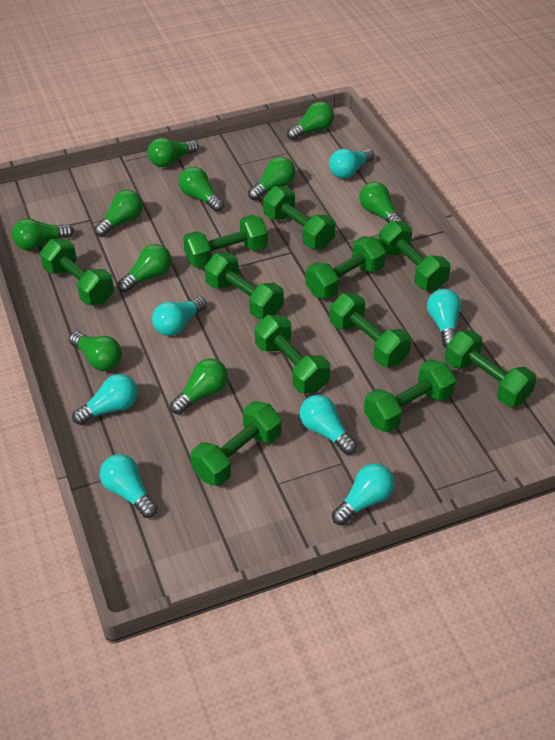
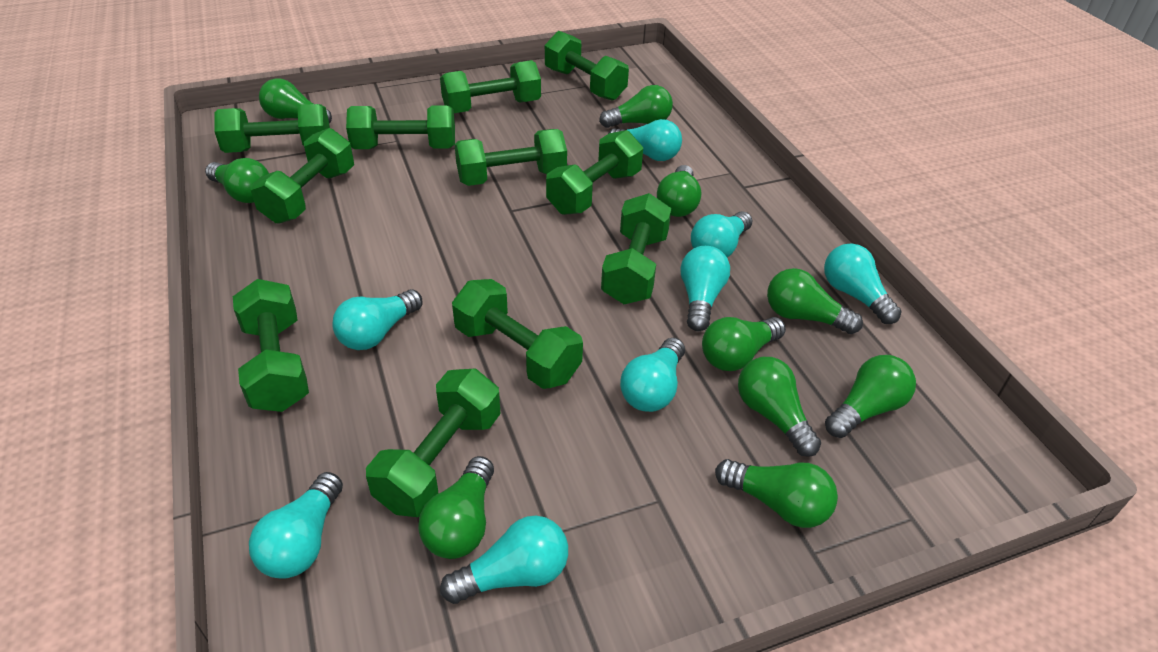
turquoise light bulb: [72,374,138,425] [100,454,158,518] [152,297,207,336] [300,395,357,455] [329,149,374,179] [332,463,395,525] [427,289,461,348] = 7 -> [249,472,343,579] [332,289,423,350] [440,516,568,604] [608,119,682,161] [620,338,685,412] [680,246,730,331] [691,211,752,258] [824,243,901,324] = 8

